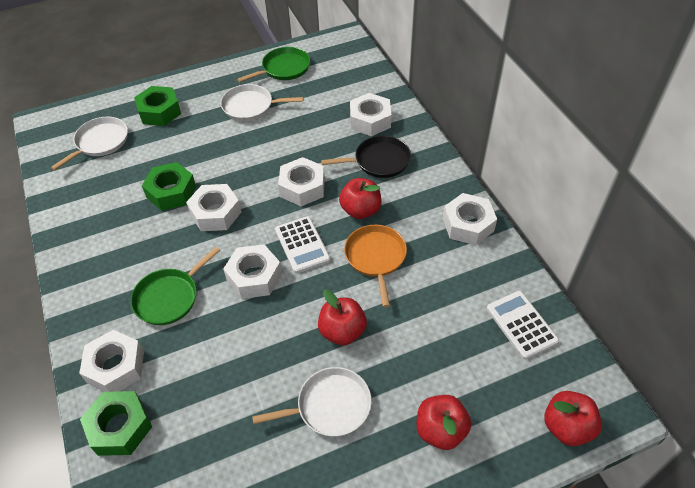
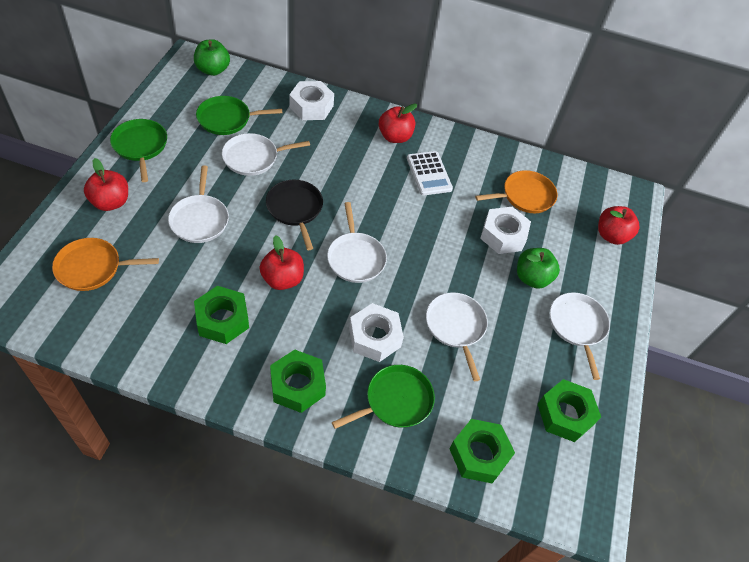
green apple: none = 0 -> [194,39,230,76] [517,248,560,289] = 2
green nut: [80,391,152,456] [134,86,181,126] [142,162,196,211] = 3 -> [194,286,249,344] [270,349,326,413] [449,419,515,483] [538,379,601,442] = 4
green pan: [131,247,220,325] [237,47,310,82] = 2 -> [110,119,167,182] [196,96,282,135] [332,365,435,429] = 3
orange pan: [344,225,407,307] = 1 -> [52,238,159,291] [475,170,557,213] = 2
white calculator: [275,216,330,273] [487,291,559,360] = 2 -> [407,151,453,196] = 1
white nut: [79,330,144,392] [186,184,241,231] [223,244,282,299] [278,157,325,206] [350,93,391,136] [443,193,497,245] = 6 -> [289,81,334,120] [349,303,404,362] [480,207,531,254] = 3
white pan: [51,117,128,171] [220,84,303,121] [252,367,372,437] = 3 -> [168,165,229,243] [222,133,310,176] [327,202,387,283] [426,292,488,381] [550,292,610,380] = 5

